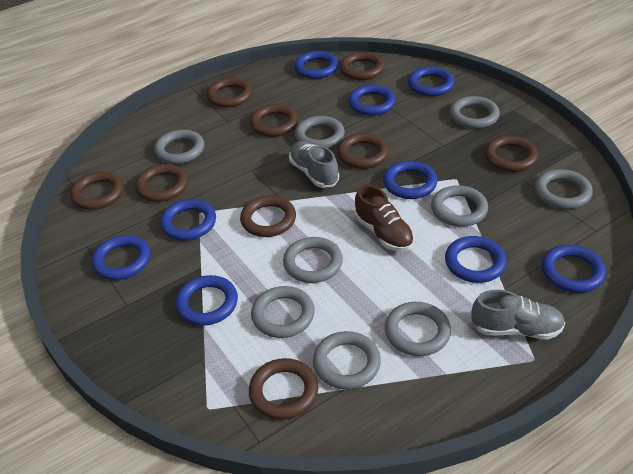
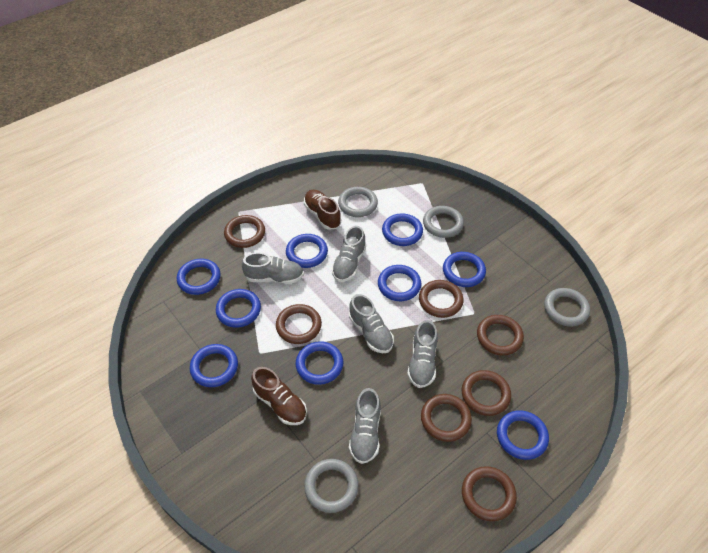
brown ring: [70,171,124,210] [135,164,188,202] [206,78,252,108] [240,196,296,237] [249,358,318,420] [250,104,298,137] [337,133,389,169] [340,52,385,80] [485,135,538,172] = 9 -> [224,215,265,248] [276,304,322,344] [419,280,464,318] [421,394,472,442] [461,370,511,416] [462,466,517,521] [477,315,524,356] = 7
brown shoe: [355,185,414,252] = 1 -> [251,367,307,425] [304,190,341,230] = 2
grey ring: [154,129,204,164] [251,286,315,338] [283,237,343,283] [295,116,345,148] [313,331,381,389] [385,302,451,356] [431,185,488,227] [450,96,500,129] [535,169,593,209] = 9 -> [304,459,359,513] [338,187,378,217] [423,206,464,238] [544,288,590,326] = 4
grey shoe: [289,141,339,188] [471,290,565,339] = 2 -> [242,252,304,284] [332,226,366,282] [349,294,394,353] [349,388,381,464] [407,320,438,388] = 5

